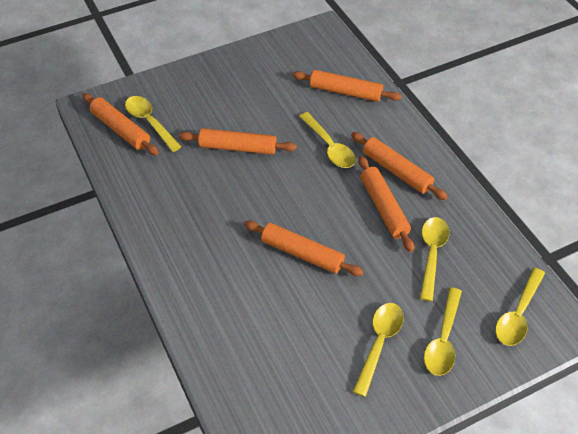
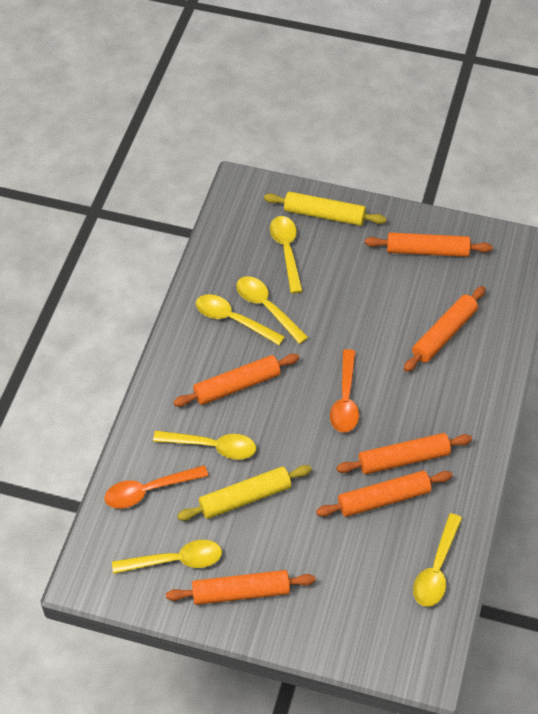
orange spoon: none = 0 -> [104,465,208,509] [330,349,359,433] = 2
yellow rolling pin: none = 0 -> [177,465,312,521] [264,192,386,226] = 2

